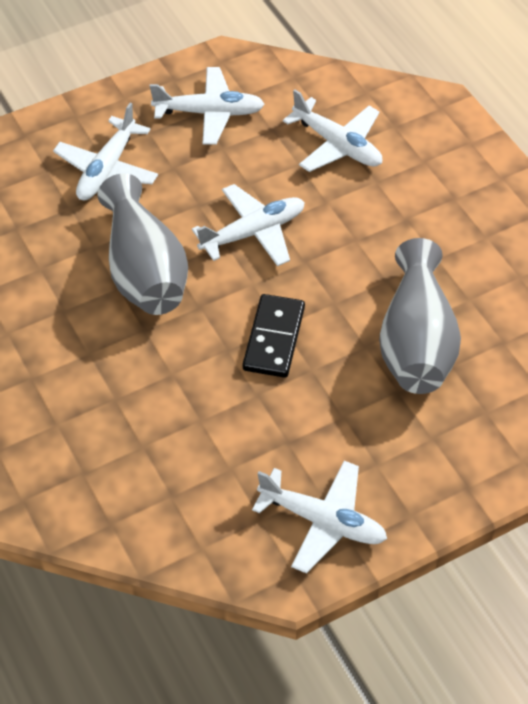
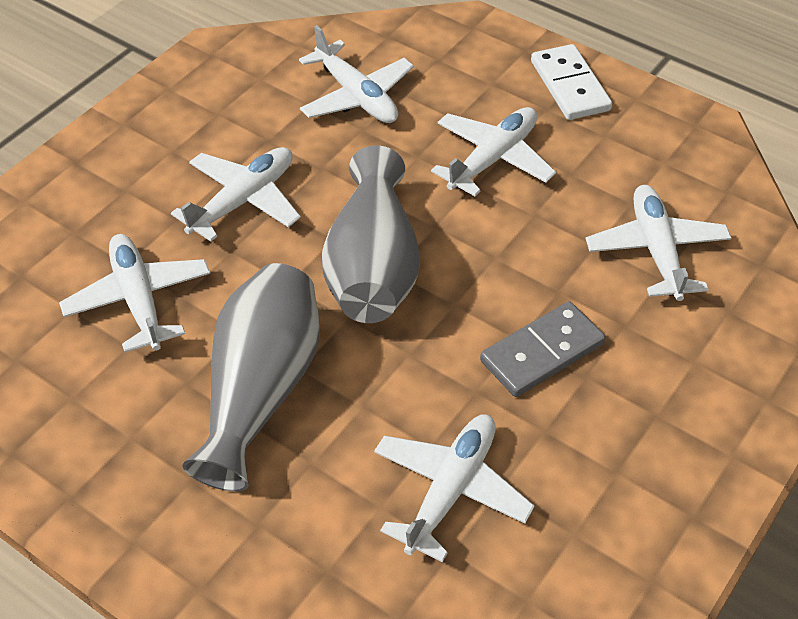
black domino: [243,294,305,378] = 1 -> none = 0
grey domino: none = 0 -> [480,301,606,397] = 1
white domino: none = 0 -> [531,44,612,120] = 1
white plane: [53,103,158,200] [150,67,265,145] [192,184,305,266] [252,461,387,573] [283,90,382,172] = 5 -> [59,234,210,353] [171,147,301,242] [299,25,414,123] [374,414,534,562] [431,107,556,196] [586,185,731,301] = 6

